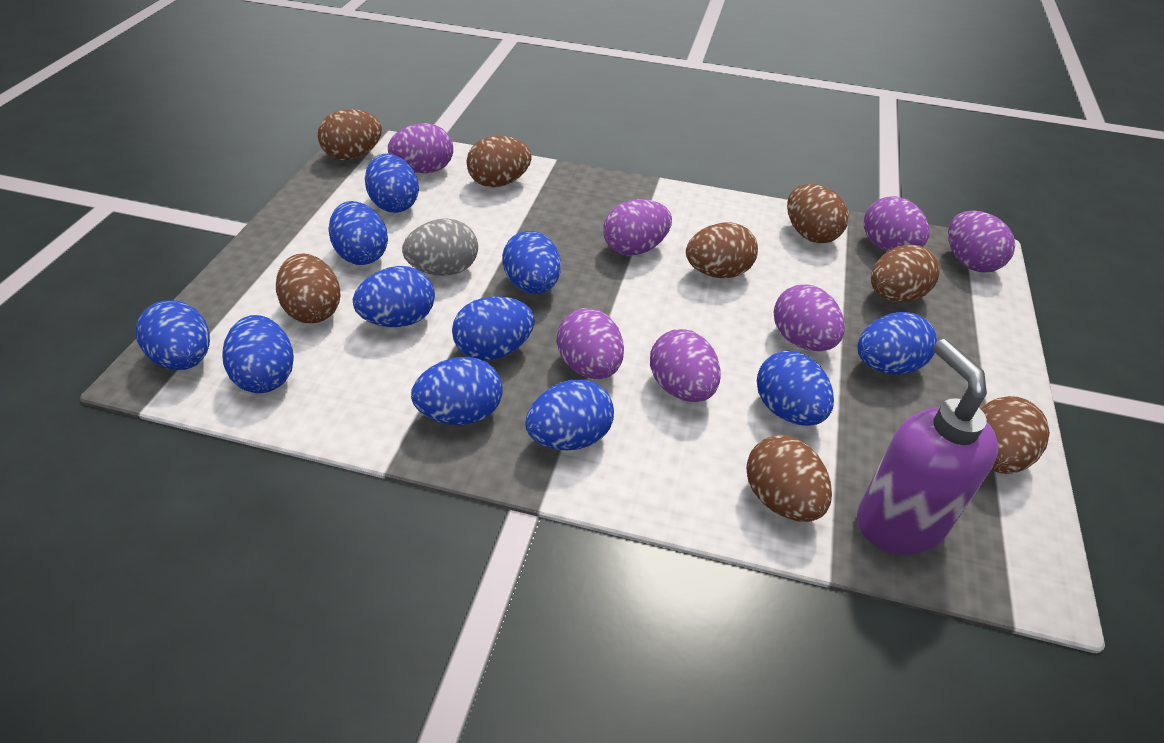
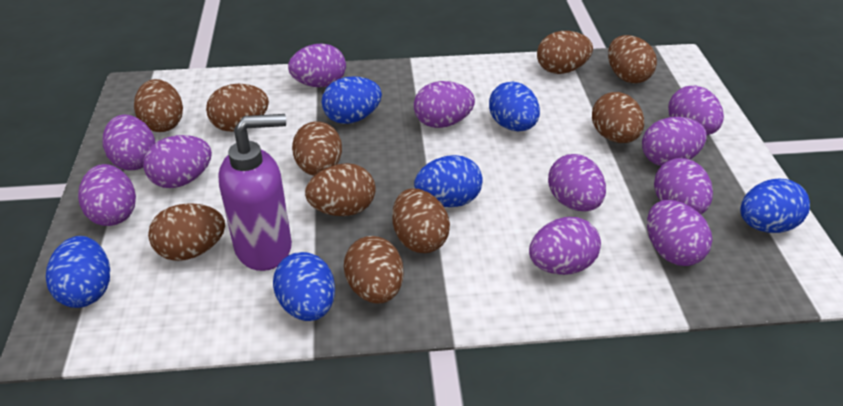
blue egg: [136,300,210,370] [222,315,294,393] [329,201,388,265] [353,266,435,327] [365,154,419,213] [411,357,503,425] [452,296,535,361] [502,231,561,294] [525,380,614,450] [757,351,834,426] [858,312,937,374] = 11 -> [46,236,110,308] [273,252,335,321] [322,76,382,124] [414,155,483,207] [489,82,540,131] [740,179,810,233] = 6
brown egg: [276,253,340,323] [318,109,382,160] [466,136,532,187] [686,222,758,278] [746,435,832,522] [787,184,849,244] [871,245,940,303] [981,396,1050,474] = 8 -> [134,79,183,132] [148,203,225,261] [206,84,269,132] [292,121,342,176] [305,163,376,216] [344,236,404,304] [392,188,450,253] [537,31,593,74] [592,92,644,143] [608,35,657,84] = 10
grey egg: [402,219,478,276] = 1 -> none = 0
purple egg: [388,123,453,173] [557,308,624,379] [603,199,672,256] [650,329,721,402] [773,284,845,351] [864,196,930,251] [948,210,1015,273] = 7 -> [78,164,136,226] [103,115,156,170] [143,135,212,188] [288,44,346,87] [414,81,475,128] [529,217,601,275] [548,154,606,211] [642,117,707,166] [647,200,712,266] [654,158,713,214] [668,85,724,135] = 11

